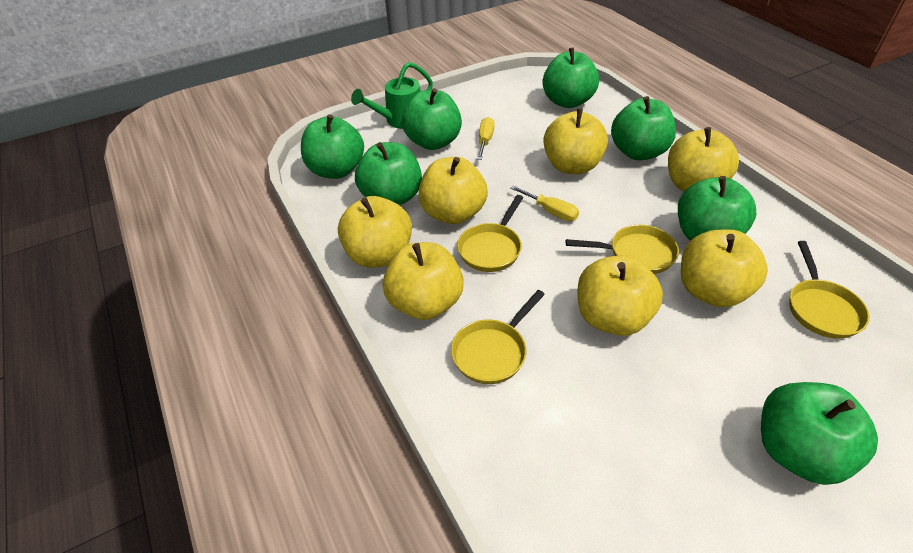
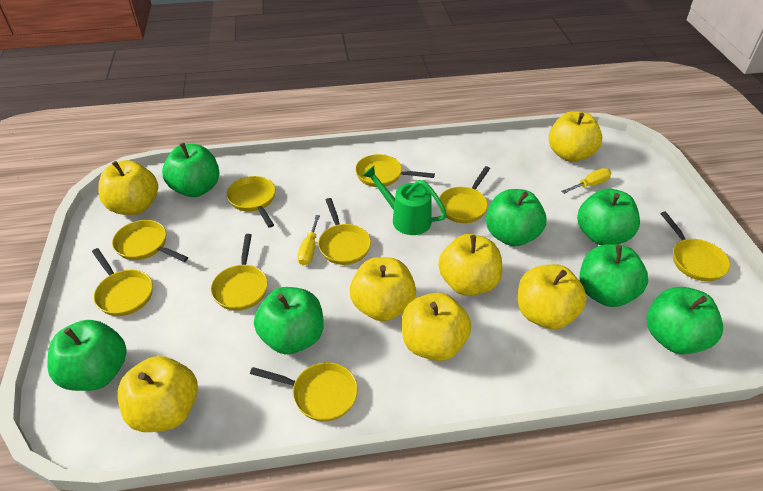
yellow pan: [451,290,545,384] [457,195,523,272] [566,225,679,274] [789,241,870,339] = 4 -> [92,248,153,316] [112,220,188,262] [211,234,268,311] [227,176,275,228] [250,362,358,422] [318,198,371,265] [355,154,435,187] [439,166,490,223] [660,211,730,281] = 9

